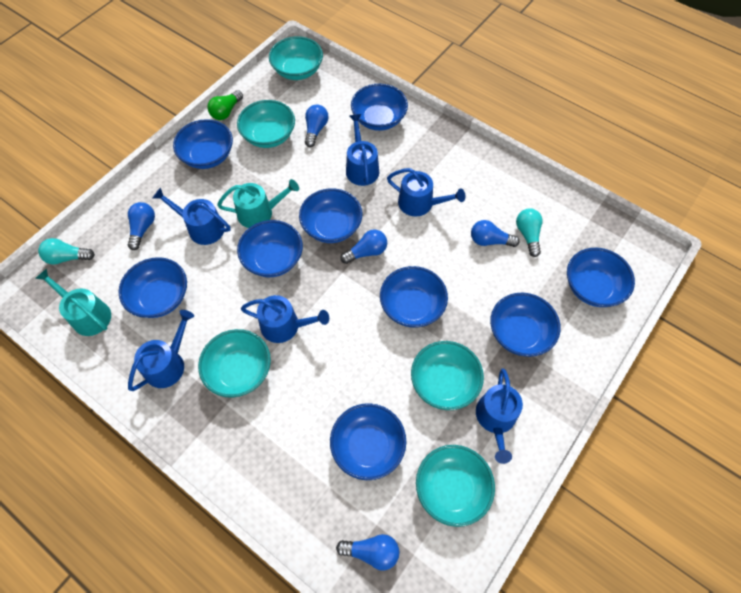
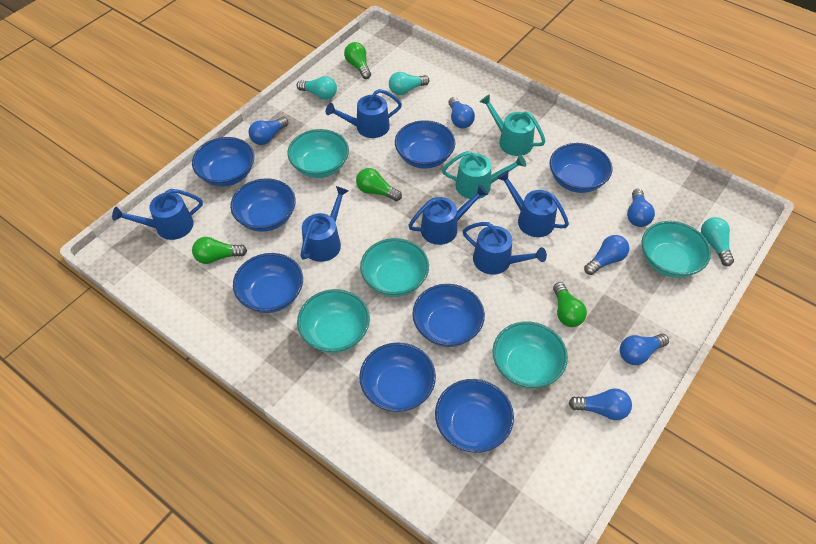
blue bowl: [118,257,187,318] [173,119,233,169] [237,220,303,277] [299,188,362,243] [330,403,406,480] [351,84,408,131] [380,266,448,327] [490,293,561,357] [567,248,635,307] = 9 -> [192,137,254,187] [230,178,296,232] [233,253,303,313] [359,342,436,412] [395,120,455,169] [412,284,485,347] [435,379,514,453] [550,143,612,193] = 8
blue light bulb: [127,202,155,250] [305,105,329,147] [336,534,399,571] [340,230,387,264] [471,220,519,247] = 5 -> [249,117,288,145] [448,97,475,129] [569,388,632,420] [584,235,629,275] [620,334,669,365] [627,189,655,227] = 6
green light bulb: [207,90,243,120] = 1 -> [192,237,247,264] [344,42,371,79] [356,168,402,201] [553,282,587,327] = 4
turquoise light bulb: [38,238,95,265] [516,209,543,257] = 2 -> [297,76,337,100] [389,72,430,95] [701,217,734,266] = 3

